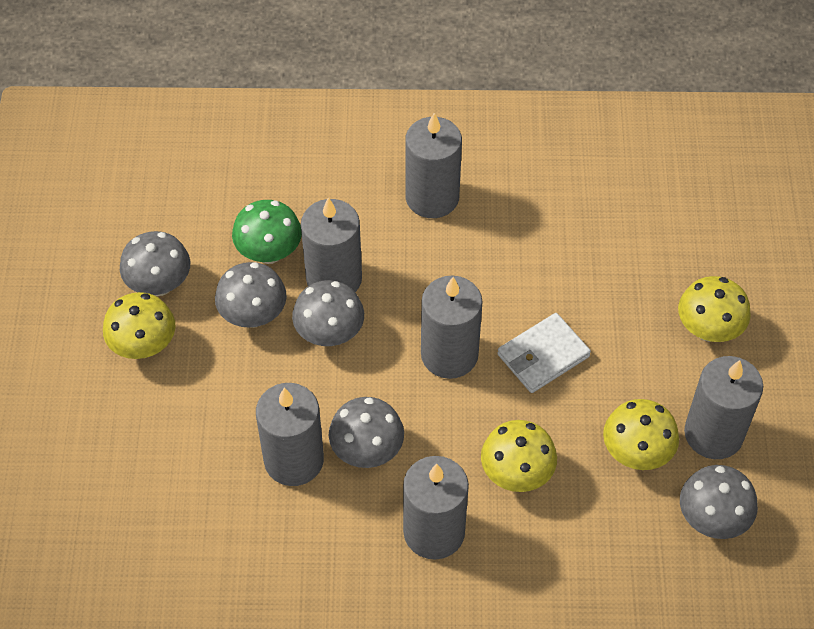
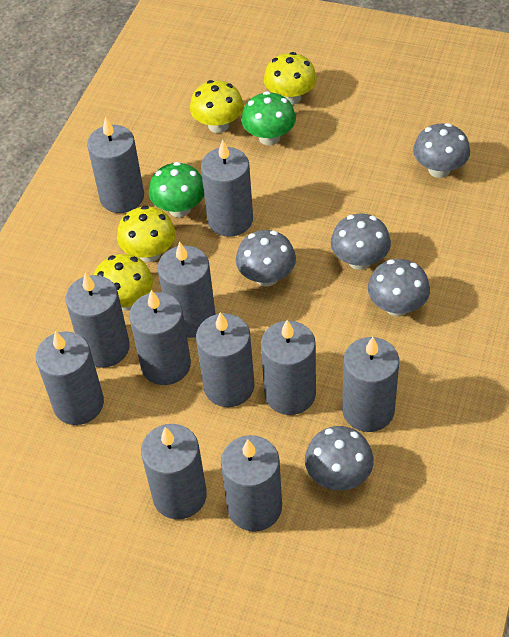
green mushroom: [232,200,302,264] = 1 -> [149,162,204,217] [241,91,296,145] = 2
grey candle: [256,383,324,486] [301,197,362,292] [403,456,469,560] [405,113,462,218] [421,276,483,379] [684,356,763,459] = 6 -> [36,331,104,425] [65,272,130,368] [87,117,144,213] [129,290,191,385] [141,424,207,519] [157,242,216,338] [196,312,255,407] [201,139,253,237] [221,435,282,532] [261,320,316,415] [342,337,399,432] = 11
white wallet: [497,313,591,393] = 1 -> none = 0

